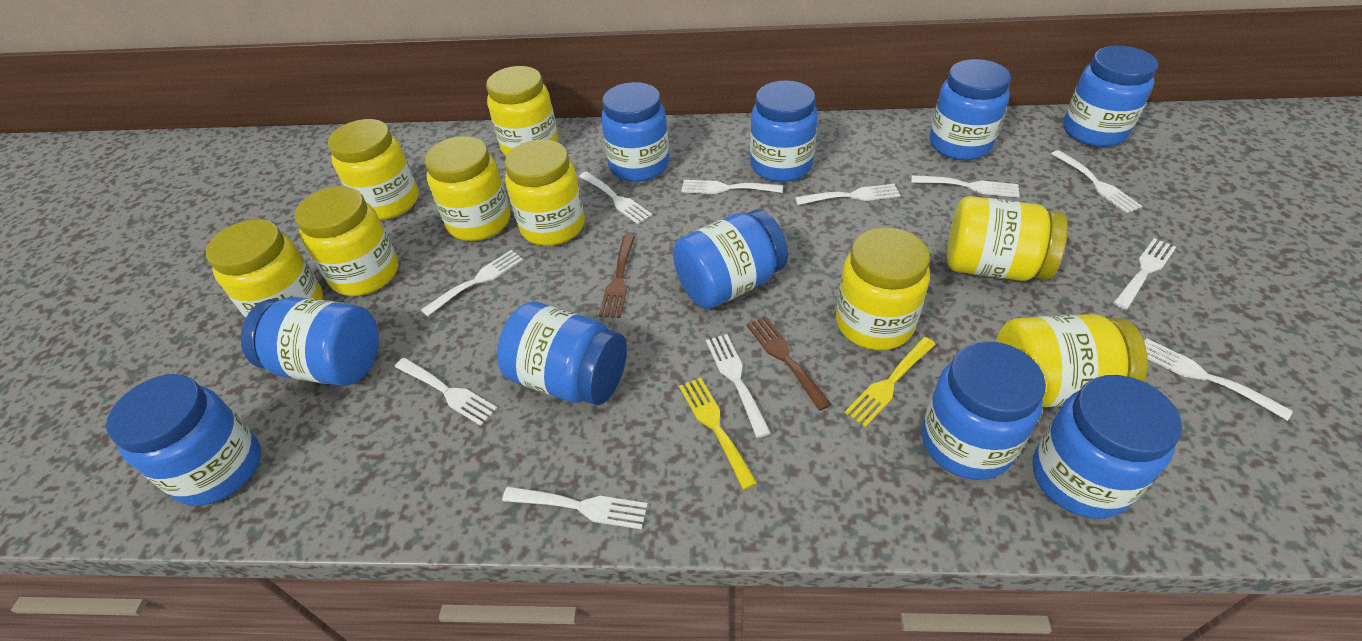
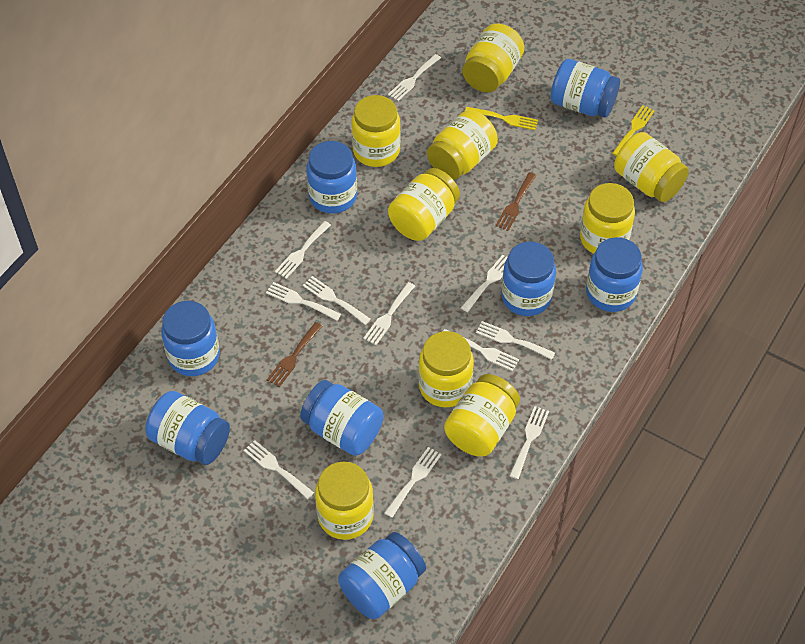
blue jar: [106,374,261,506] [241,297,379,386] [497,302,627,405] [601,82,669,182] [673,209,788,309] [750,80,818,182] [922,341,1046,480] [930,59,1011,160] [1033,375,1182,519] [1063,46,1158,147] = 10 -> [145,391,230,465] [161,301,220,376] [300,380,384,456] [306,141,357,214] [338,532,426,619] [501,241,556,316] [551,59,620,118] [586,237,643,312] = 8

